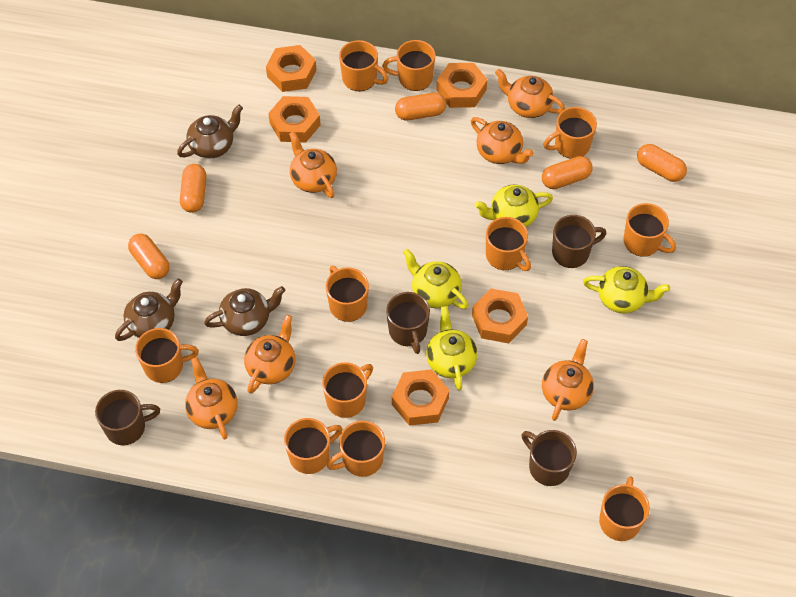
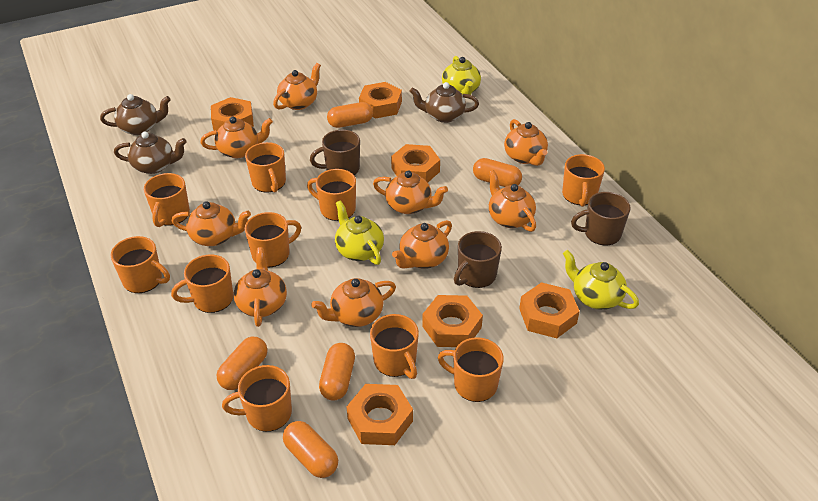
brown mug: [95,390,160,445] [386,292,430,354] [522,430,577,486] [552,215,606,268] = 4 -> [310,130,360,175] [454,231,502,288] [571,192,630,245] = 3
orange mug: [135,328,199,383] [284,418,343,474] [322,362,373,418] [326,265,369,322] [326,421,385,477] [339,40,389,91] [382,40,436,91] [486,217,531,271] [543,107,597,159] [599,476,650,541] [624,203,676,257] = 11 -> [110,236,170,293] [144,173,190,227] [171,254,233,313] [222,365,292,432] [245,142,286,192] [245,212,301,267] [307,169,356,221] [370,314,419,379] [438,337,504,402] [562,154,605,207] = 10
orange nut: [266,45,316,92] [268,96,321,142] [392,369,449,426] [436,63,487,108] [472,288,528,343] = 5 -> [211,97,254,131] [347,384,413,445] [359,82,402,118] [391,144,440,182] [422,295,483,347] [519,282,580,338] = 6
orange teapot: [185,357,238,440] [244,315,296,394] [289,131,337,198] [471,117,534,164] [495,69,565,118] [542,339,594,421] = 6 -> [172,201,251,246] [200,117,273,158] [234,247,287,327] [273,63,321,110] [311,278,396,327] [373,170,448,214] [392,220,452,269] [489,170,536,232] [504,119,548,166] = 9
yellow teapot: [403,249,469,309] [426,306,477,391] [475,184,553,227] [583,266,670,314] = 4 -> [335,200,384,265] [442,56,481,95] [563,250,639,310] = 3

